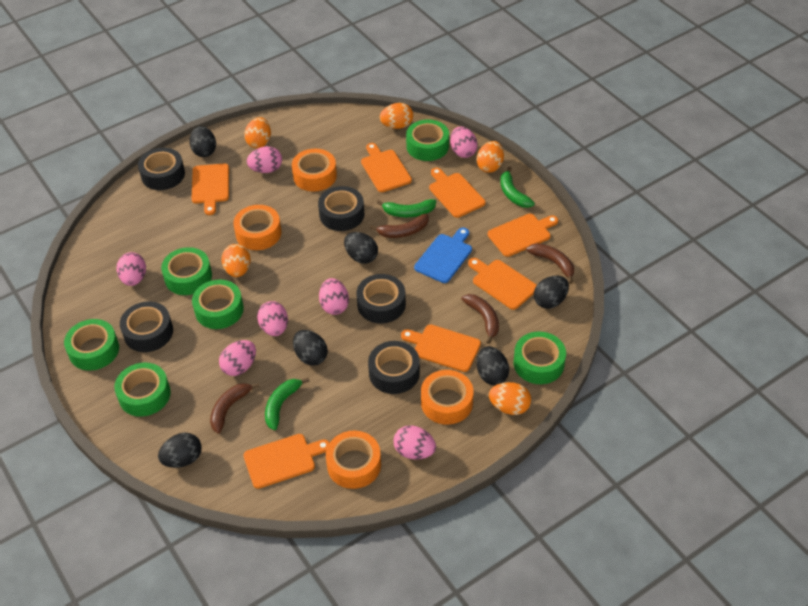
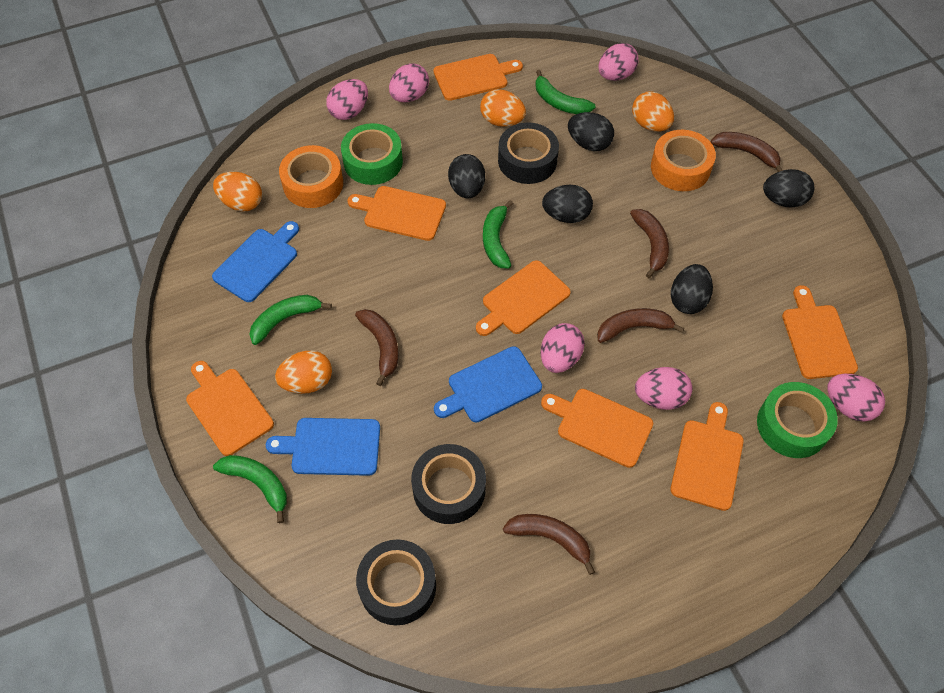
black egg: [158,433,202,468] [189,126,216,157] [293,330,328,366] [344,232,378,264] [477,346,509,385] [534,276,569,309] = 6 -> [448,154,485,198] [542,185,593,223] [568,112,614,151] [671,264,713,314] [763,169,814,208] = 5
black tape: [120,301,173,352] [138,148,185,190] [318,186,364,231] [356,274,406,323] [368,341,420,394] = 5 -> [356,539,436,625] [411,444,486,524] [498,122,559,184] = 3
blue cutting board: [414,227,472,283] = 1 -> [212,221,299,302] [266,418,380,476] [434,346,542,422] = 3
brown banana: [210,383,260,434] [370,214,429,238] [461,294,499,344] [526,243,574,284] = 4 -> [355,309,398,386] [503,514,595,575] [597,308,684,343] [630,209,669,278] [711,132,783,172] = 5
green banana: [265,378,309,430] [377,199,436,217] [501,166,535,208] = 3 -> [213,455,287,523] [249,295,332,345] [483,200,513,269] [535,70,595,114] = 4
green tape: [64,319,119,371] [114,362,171,417] [161,247,212,295] [192,280,244,329] [406,119,449,161] [514,332,566,384] = 6 -> [341,123,403,185] [757,382,838,458] = 2
orange egg: [222,244,251,277] [244,117,271,148] [380,103,413,129] [477,141,504,173] [489,382,531,415] = 5 -> [213,172,262,212] [275,351,332,394] [480,90,526,127] [632,92,674,132] = 4
orange tape: [233,205,282,250] [292,149,337,192] [326,431,381,489] [421,370,474,425] = 4 -> [279,145,343,208] [651,130,716,191] = 2
pink egg: [116,252,146,286] [219,340,256,376] [247,146,282,173] [257,301,288,336] [319,278,349,315] [394,425,436,460] [450,127,478,158] = 7 -> [326,79,368,120] [389,63,429,102] [541,323,585,373] [599,43,639,81] [635,367,692,410] [827,374,885,422] = 6

